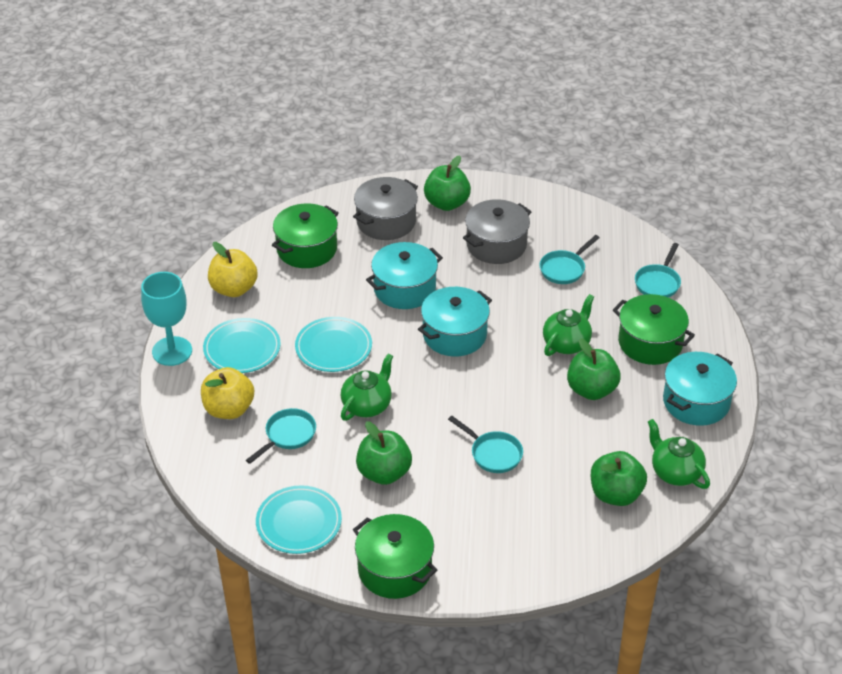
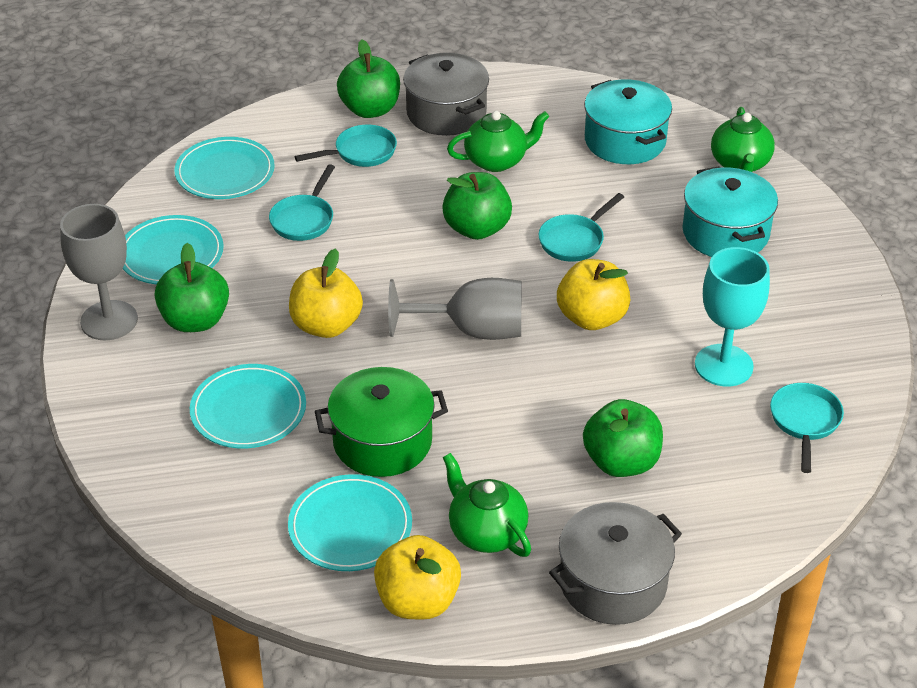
green pot: [272,204,339,268] [353,514,437,599] [613,294,695,365] = 3 -> [315,367,448,477] = 1
grey goblet: none = 0 -> [60,204,138,340] [388,278,522,340] = 2
turquoise plate: [203,318,281,373] [256,485,342,554] [295,317,372,372] = 3 -> [123,215,224,284] [174,137,275,199] [190,364,306,448] [288,474,412,571] = 4
turquoise pot: [366,242,443,309] [418,287,492,357] [663,352,737,426] = 3 -> [584,79,672,164] [682,166,778,257] = 2
yellow apple: [201,367,254,419] [208,242,258,297] = 2 -> [289,248,363,338] [374,535,461,619] [557,259,630,330] = 3

